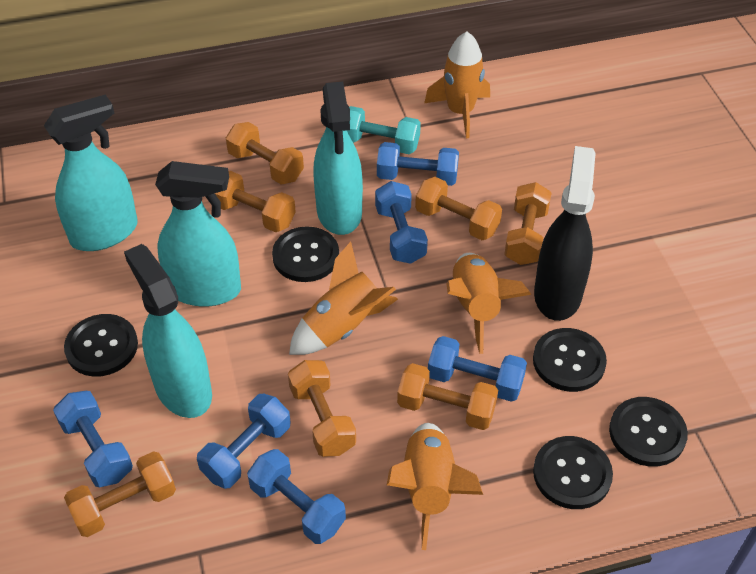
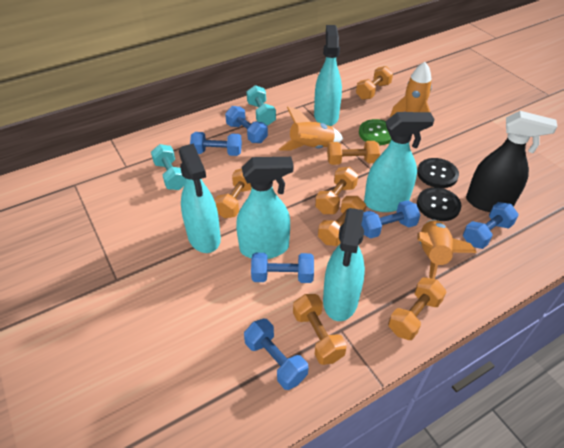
black button: [64,314,138,377] [272,226,339,282] [533,328,607,392] [533,436,613,509] [609,397,688,467] = 5 -> [417,158,459,188] [417,187,461,221] = 2
green button: none = 0 -> [359,119,391,145] = 1
orange rocket: [289,242,398,355] [387,423,483,550] [424,32,490,138] [446,253,531,354] = 4 -> [279,106,343,151] [390,62,432,117] [418,220,477,279] = 3
turquoise dumbbell: [347,106,421,154] = 1 -> [151,144,186,190] [246,85,276,126] = 2
turquoise spray bottle: [44,95,138,251] [124,244,212,418] [155,161,241,307] [313,82,363,235] = 4 -> [179,143,221,253] [236,157,293,259] [314,25,342,126] [323,208,365,321] [364,112,434,212] = 5

